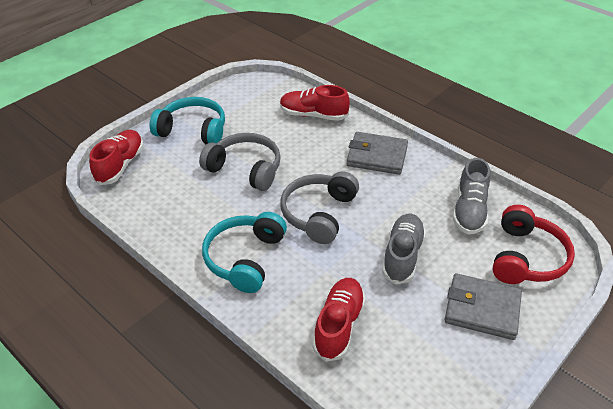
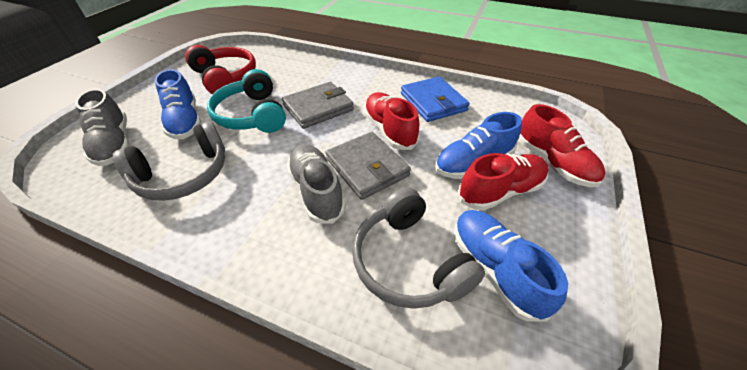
blue shoe: none = 0 -> [154,69,201,139] [435,112,522,179] [454,210,568,322] = 3
blue wallet: none = 0 -> [401,77,470,122] = 1
turquoise headphones: [150,97,225,144] [202,212,287,293] = 2 -> [207,69,286,133] = 1

